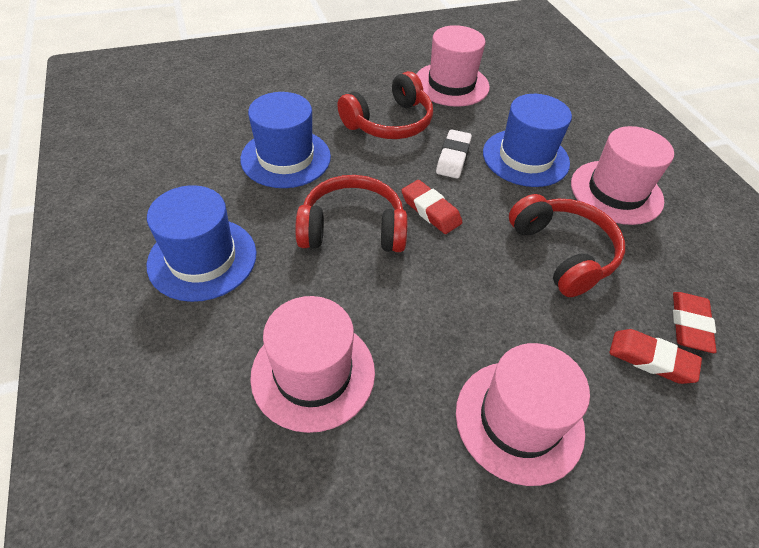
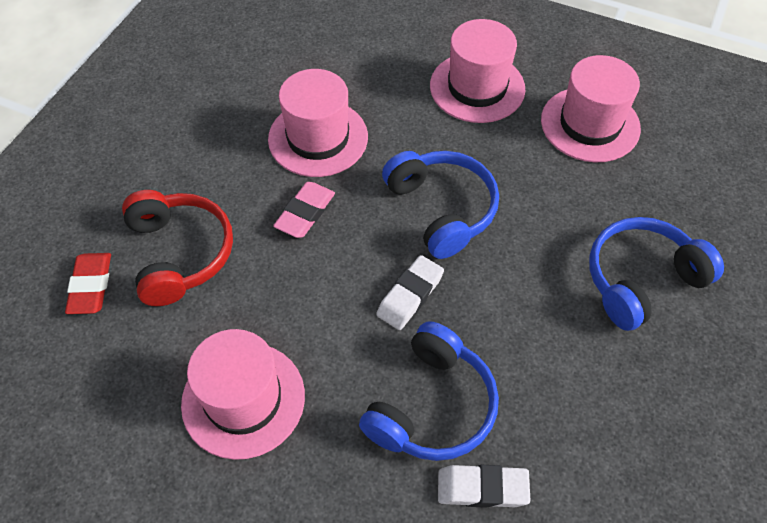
blue hat: [147,185,256,302] [240,92,331,188] [483,94,572,187] = 3 -> none = 0
blue headphones: none = 0 -> [359,321,499,461] [382,151,499,259] [589,217,724,331] = 3
pink eraser: none = 0 -> [273,182,335,238] = 1
red eraser: [401,180,462,234] [609,329,702,384] [673,292,717,353] = 3 -> [65,253,111,314] = 1
red headphones: [295,175,407,252] [337,71,433,139] [509,194,625,297] = 3 -> [122,190,233,306] = 1
white eraser: [436,130,472,179] = 1 -> [376,255,444,330] [438,465,530,508] = 2

